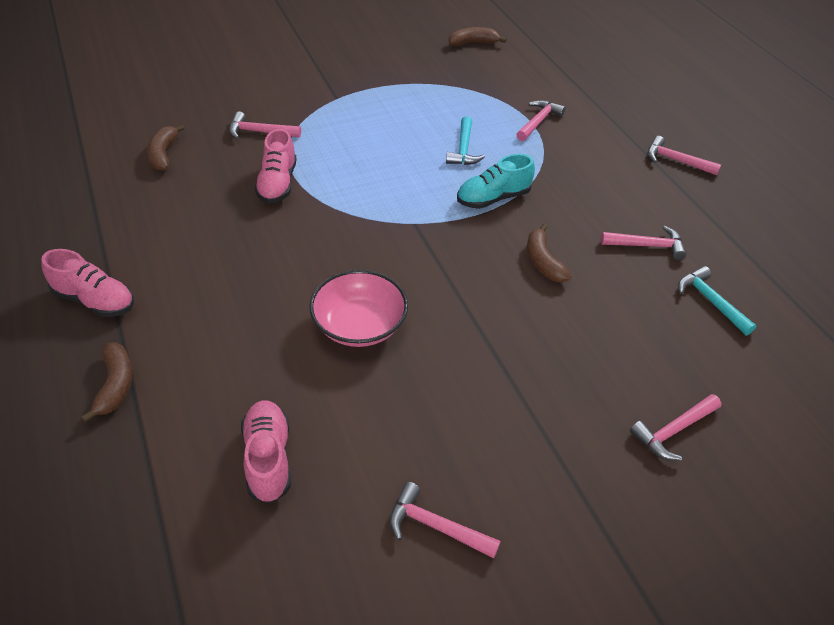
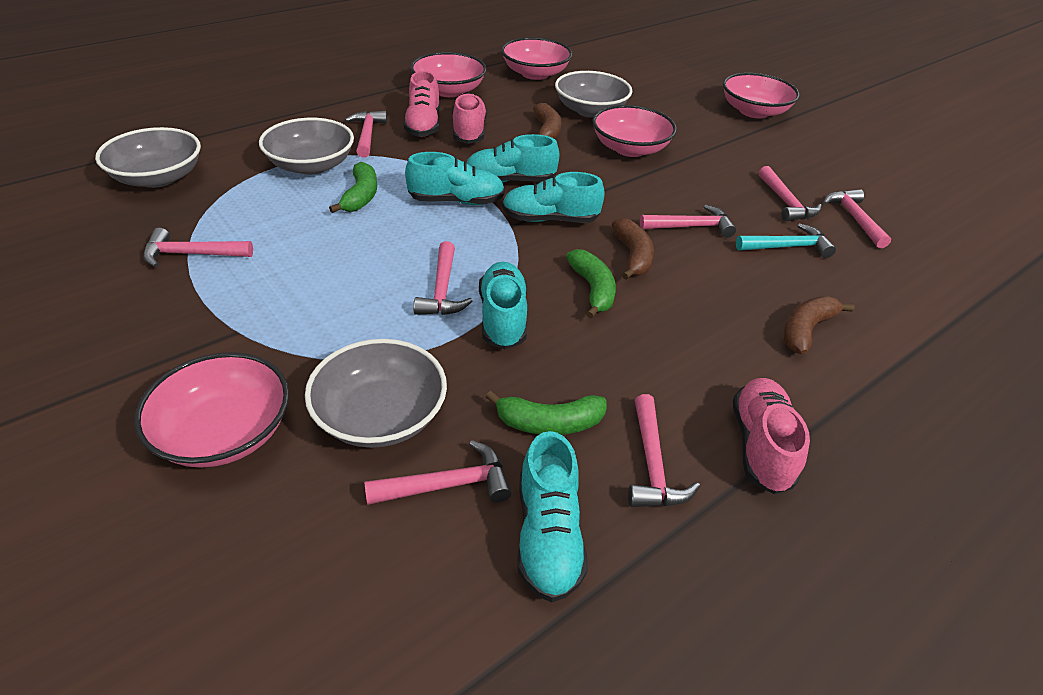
brown banana: [81,342,133,423] [147,124,185,171] [448,27,506,46] [527,224,571,282] = 4 -> [533,103,561,139] [612,218,654,280] [784,296,854,354] = 3
green banana: none = 0 -> [329,162,377,213] [486,391,607,435] [566,249,616,318] = 3
grey bowl: none = 0 -> [95,127,201,188] [259,118,354,175] [305,339,447,448] [555,71,633,118] = 4
pink bowl: [309,270,408,347] = 1 -> [134,352,289,468] [410,52,487,97] [501,37,573,80] [592,105,677,157] [723,73,800,118] = 5
pink hammer: [229,111,301,139] [389,482,501,559] [516,100,566,141] [601,226,687,260] [630,394,722,461] [648,136,721,175] = 6 -> [143,228,253,267] [345,111,387,158] [365,440,512,505] [413,241,473,315] [628,394,700,507] [640,204,736,238] [759,166,822,222] [823,189,891,248] = 8
turquoise hammer: [446,116,485,165] [678,266,757,336] = 2 -> [736,223,836,258] = 1
turquoise shoe: [457,154,535,209] = 1 -> [405,152,505,205] [467,134,559,183] [479,262,527,350] [502,172,605,223] [518,431,588,602] = 5

